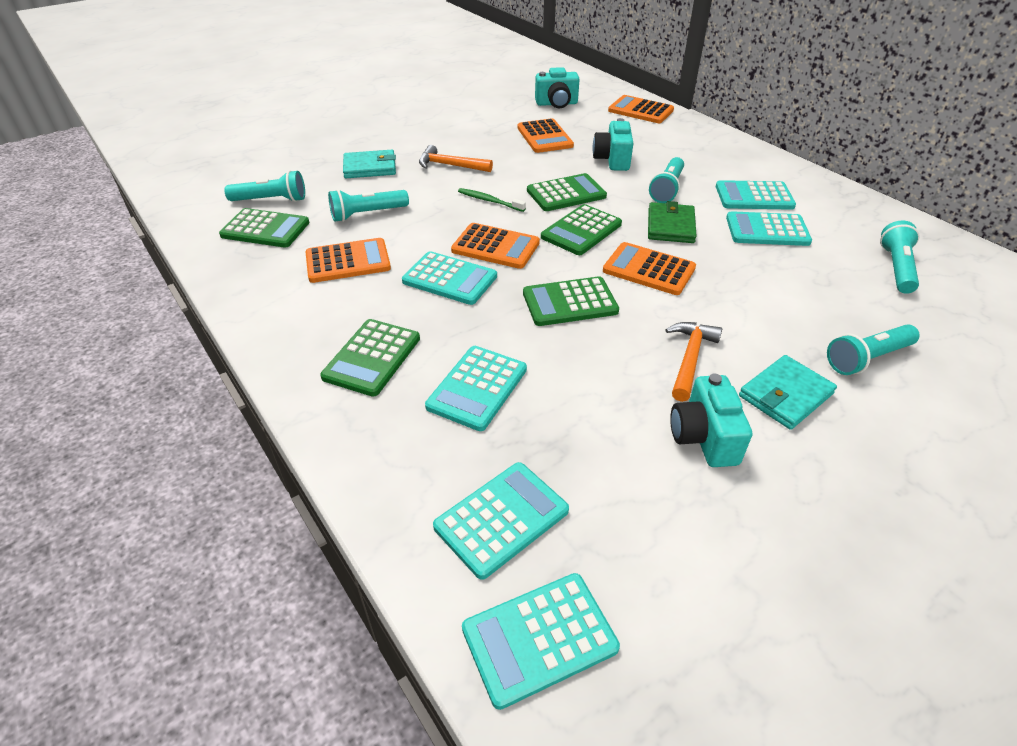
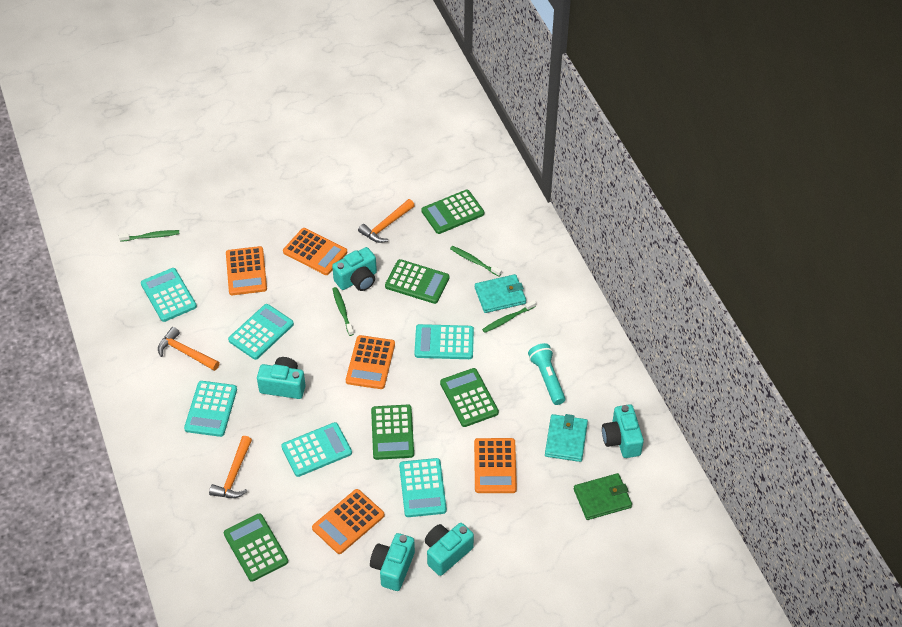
green toothbrush: [458,188,526,212] = 1 -> [119,230,179,242] [332,287,354,336] [450,246,502,276] [482,300,536,333] = 4
orange hammer: [419,145,493,172] [665,322,722,402] = 2 -> [158,327,220,371] [209,436,252,498] [358,199,415,243] = 3
turquoise camera: [535,67,580,108] [593,118,633,171] [670,374,752,467] = 3 -> [257,357,306,399] [332,247,377,291] [370,533,415,591] [425,523,474,576] [602,404,644,458] = 5
turquoise flashlight: [224,170,305,202] [328,189,409,222] [649,157,684,203] [827,324,920,375] [880,220,920,294] = 5 -> [528,343,565,405] = 1

